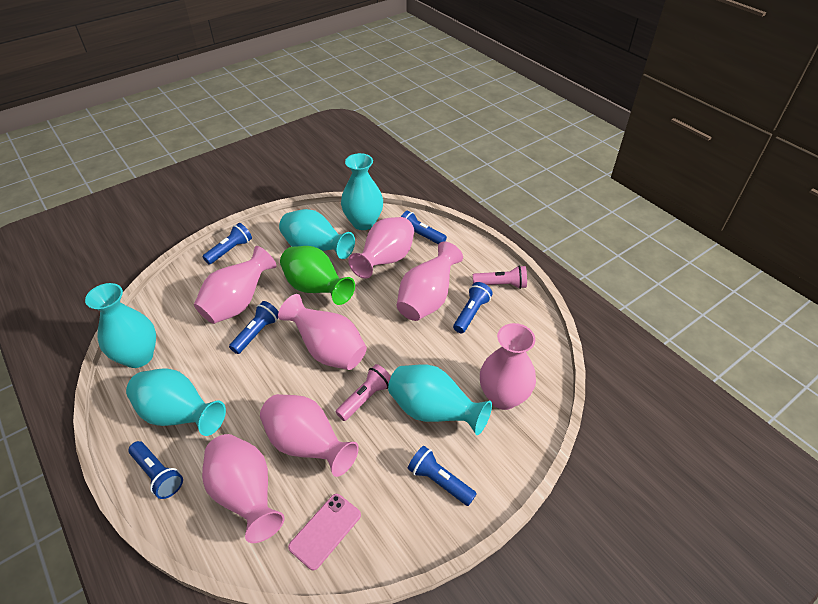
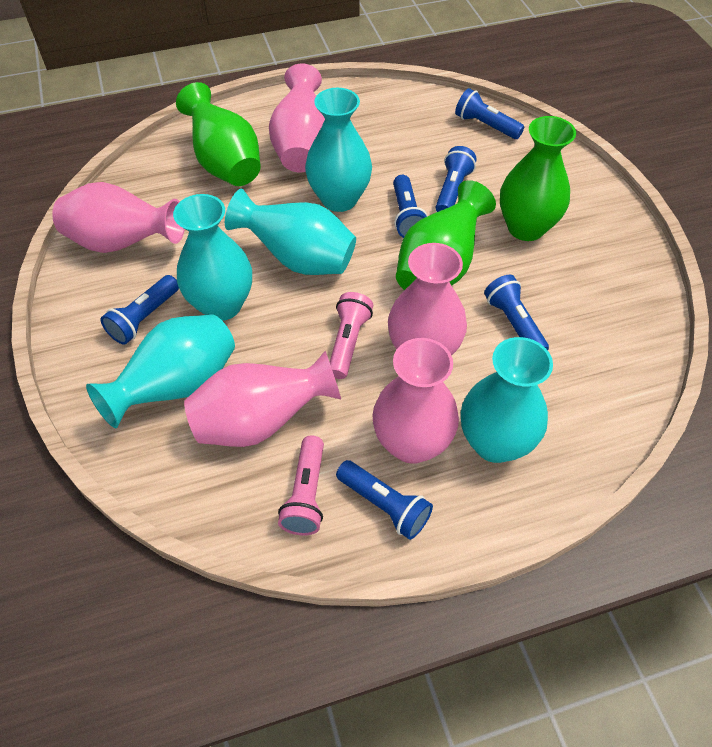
green vase: [280,246,355,305] = 1 -> [176,82,261,186] [396,180,496,290] [500,116,576,241] = 3
pink phone: [288,494,361,570] = 1 -> none = 0
pink vase: [194,246,277,324] [202,434,285,543] [260,394,359,477] [278,294,367,370] [348,217,414,279] [396,242,463,321] [480,323,536,410] = 7 -> [52,182,185,253] [184,351,341,447] [269,64,325,172] [372,338,459,464] [388,243,467,356] = 5

